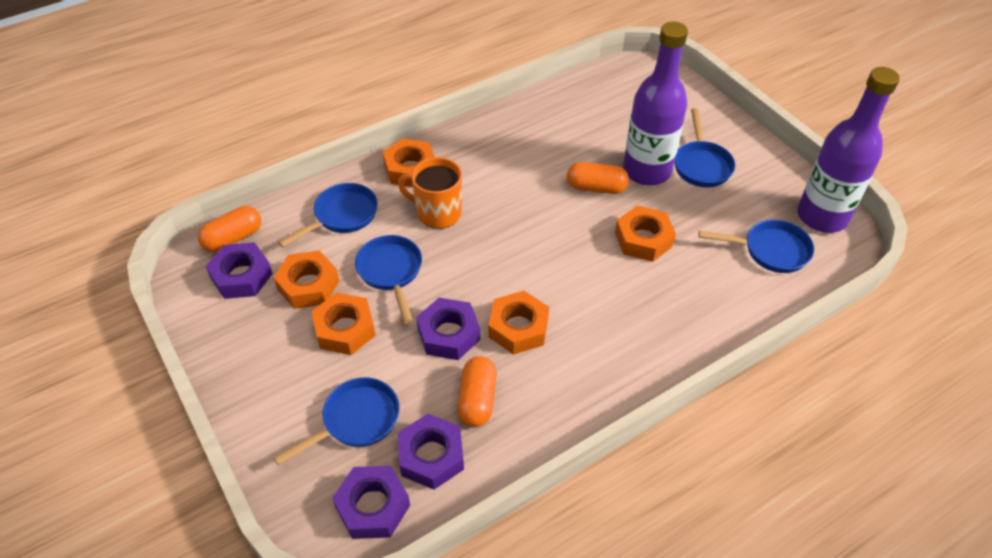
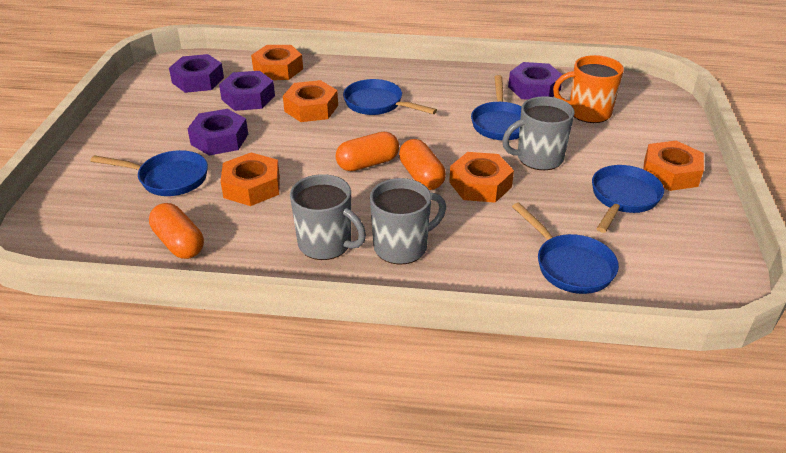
grey mug: none = 0 -> [290,174,366,260] [370,178,446,265] [502,96,575,170] = 3
purple bottle: [623,22,688,186] [797,67,900,233] = 2 -> none = 0

